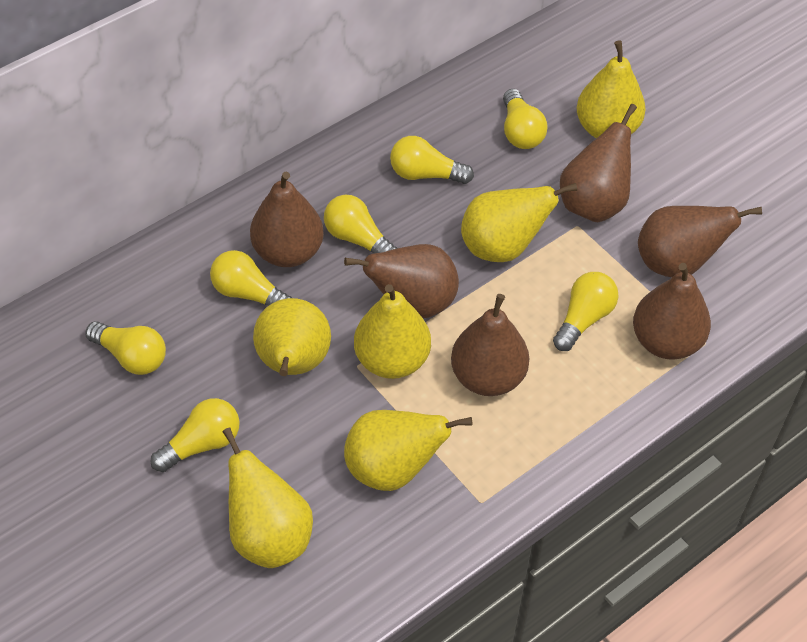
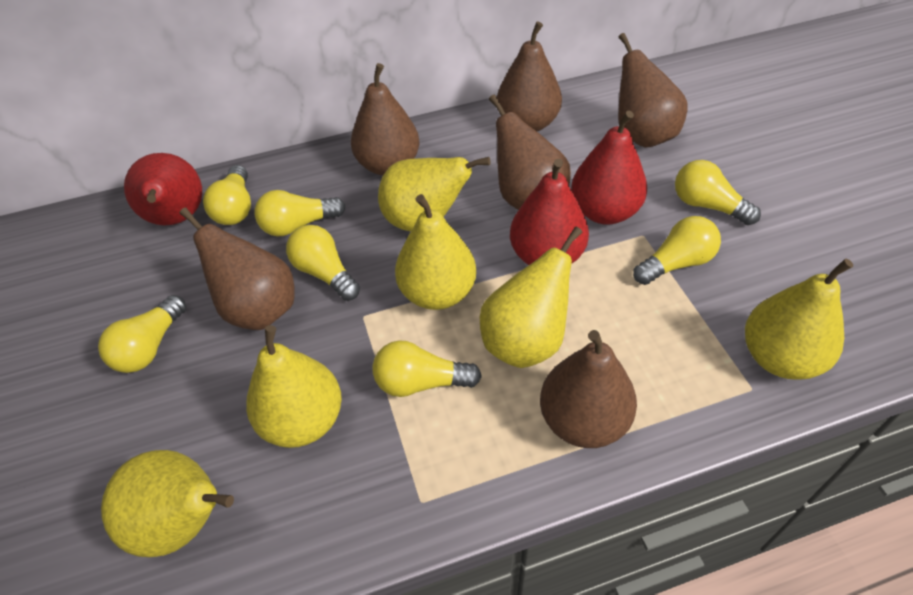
red pear: none = 0 -> [124,153,202,225] [510,159,589,265] [571,111,647,225] = 3

